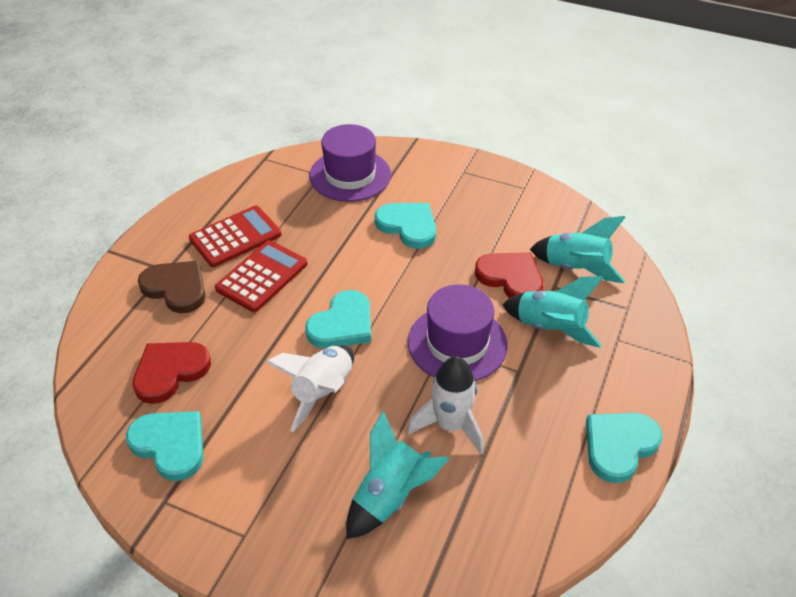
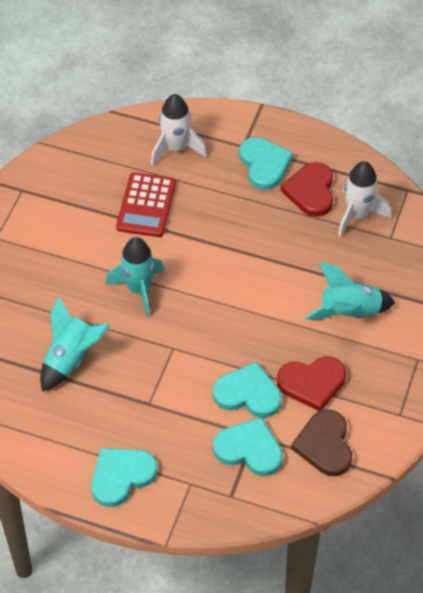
purple hat: [309,124,391,202] [408,284,508,381] = 2 -> none = 0
red calculator: [189,206,282,267] [215,240,308,312] = 2 -> [116,172,176,237] = 1

